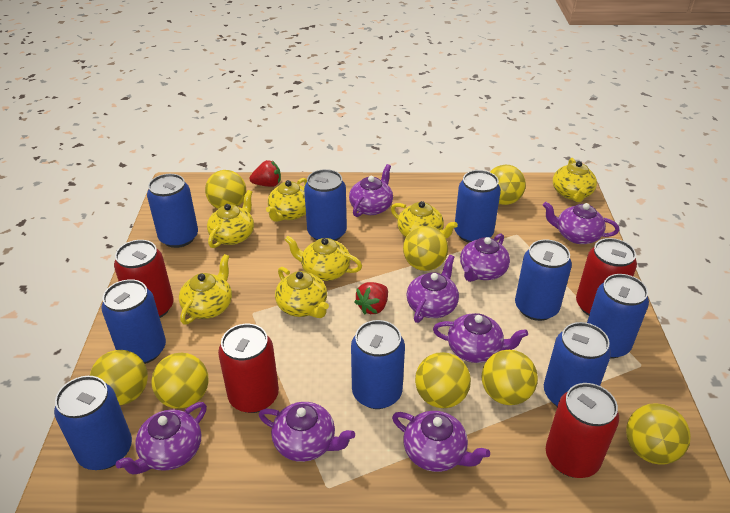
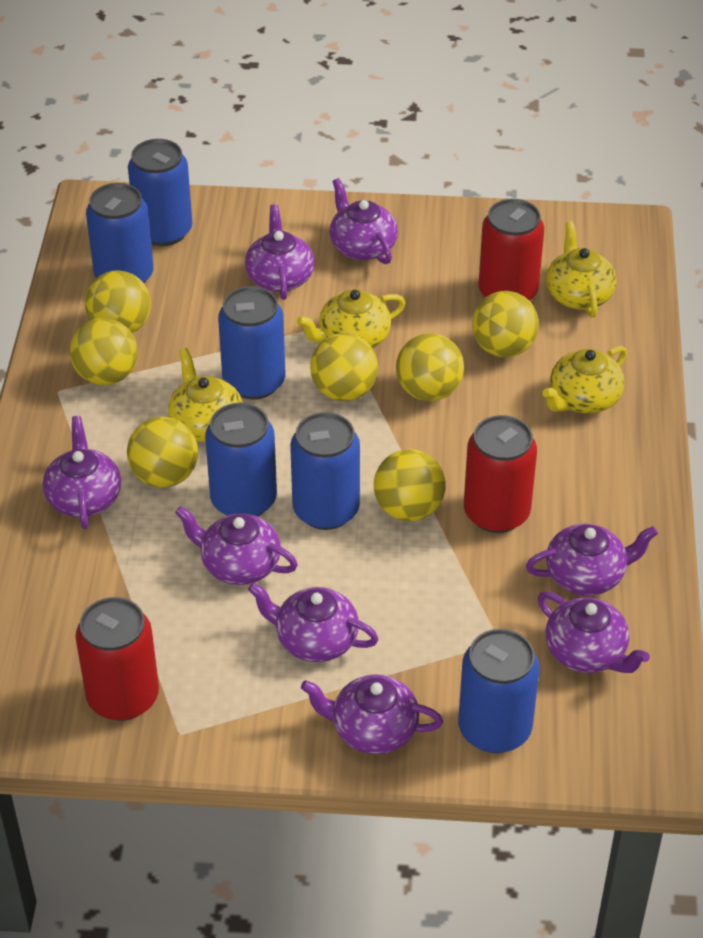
blue can: [54,376,132,470] [101,279,166,364] [147,174,198,248] [304,169,347,241] [351,320,405,409] [454,170,501,243] [515,239,572,321] [544,322,611,406] [587,274,649,359] = 9 -> [86,183,154,283] [128,139,192,246] [205,403,277,517] [218,286,285,400] [290,412,360,530] [458,629,539,753] = 6
red can: [114,240,174,318] [218,324,279,413] [546,383,619,478] [576,238,637,316] = 4 -> [75,597,159,721] [464,415,537,533] [478,199,544,301] = 3
red strawberry: [249,160,281,187] [354,282,388,315] = 2 -> none = 0
yellow ball: [90,350,148,405] [151,353,209,409] [205,170,246,209] [403,226,448,271] [415,352,471,408] [482,350,538,405] [490,165,526,205] [626,403,691,465] = 8 -> [70,318,138,386] [85,270,151,333] [127,417,198,488] [310,333,378,401] [374,449,446,521] [396,333,464,401] [472,291,539,357] = 7
yellow teapot: [179,254,232,325] [207,190,254,248] [266,178,307,222] [275,267,329,318] [285,236,362,281] [391,201,458,239] [553,158,597,202] = 7 -> [168,348,243,442] [297,289,405,348] [542,346,627,414] [546,221,617,318] = 4

